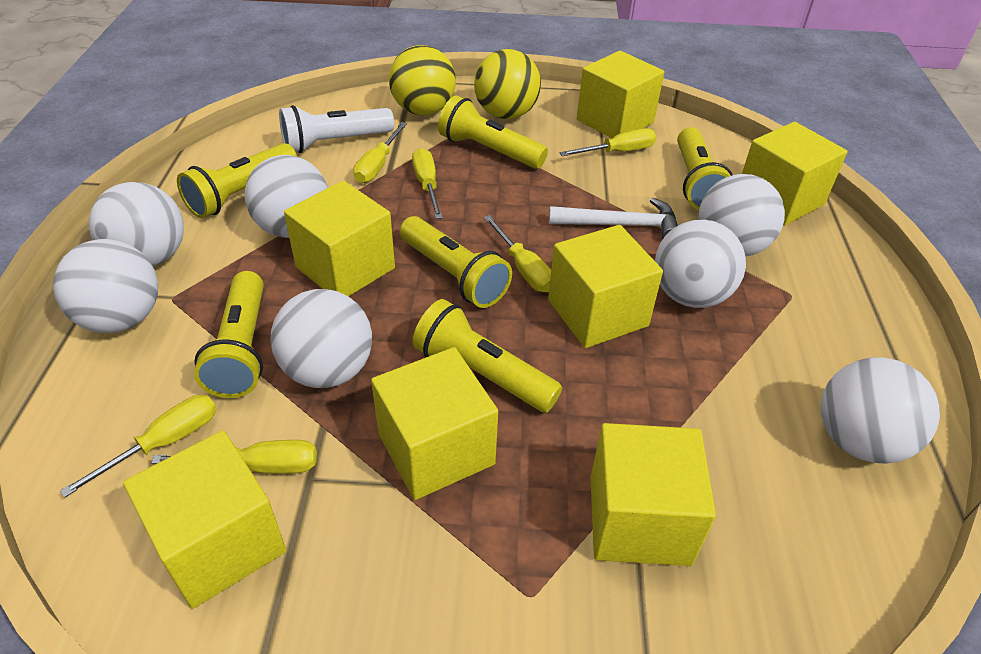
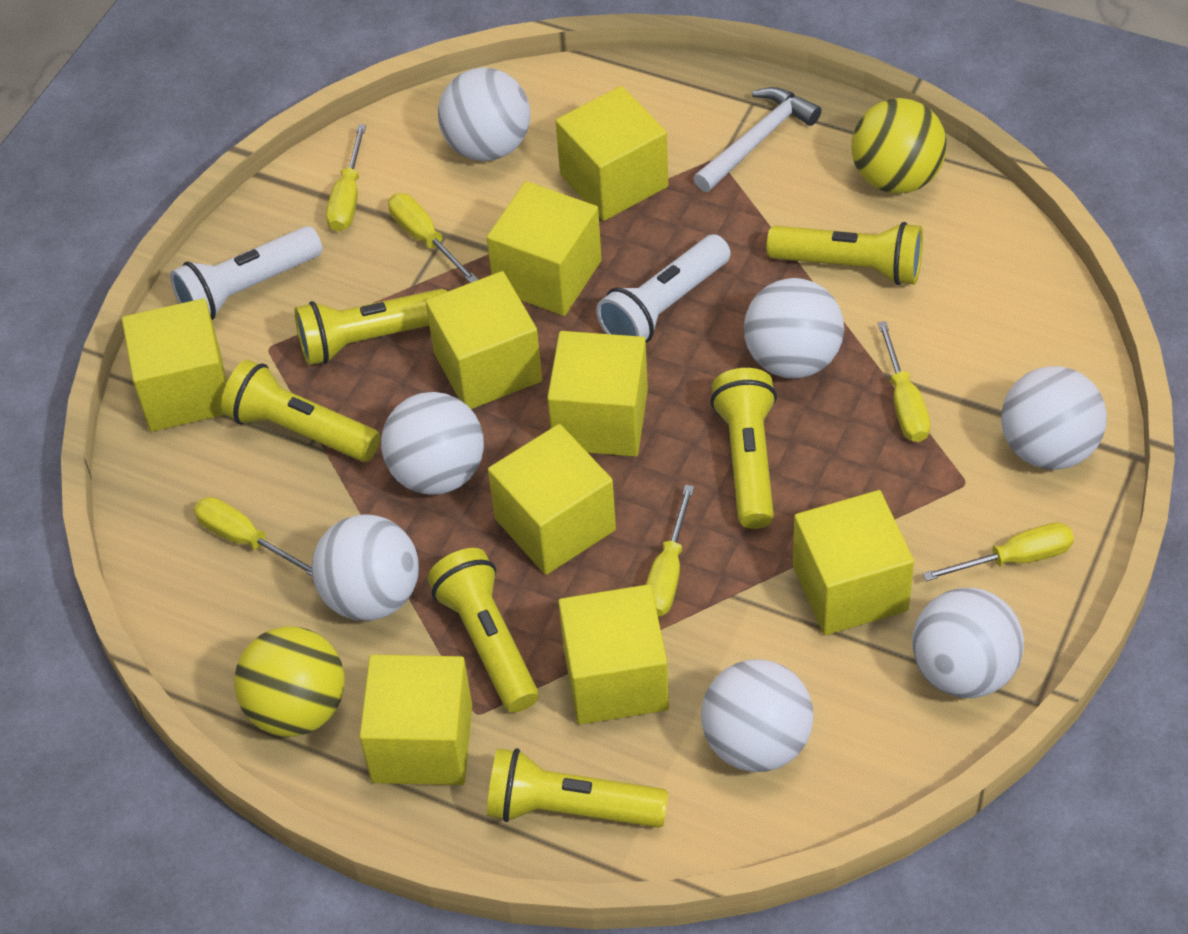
white flashlight: [279,105,394,153] = 1 -> [170,226,322,320] [596,234,731,343] = 2
yellow cube: [123,430,286,609] [284,181,395,296] [371,347,498,500] [548,225,663,348] [577,51,664,138] [590,423,716,566] [742,122,847,226] = 7 -> [122,298,227,432] [360,655,472,785] [426,271,542,409] [487,181,602,316] [488,424,616,575] [547,331,648,457] [556,86,668,221] [558,584,669,725] [793,490,914,635] = 9

